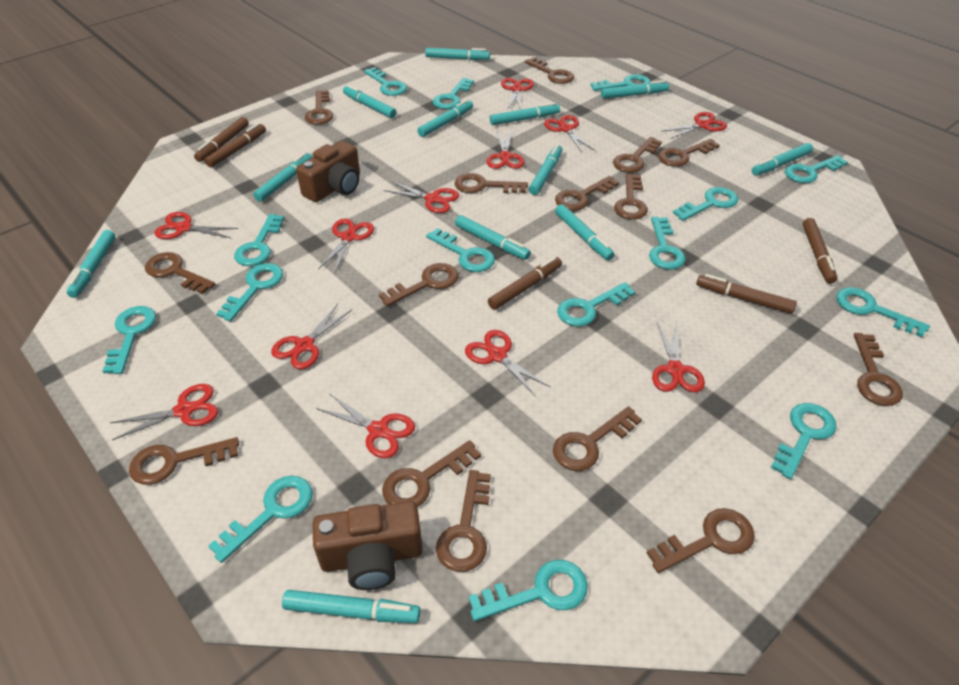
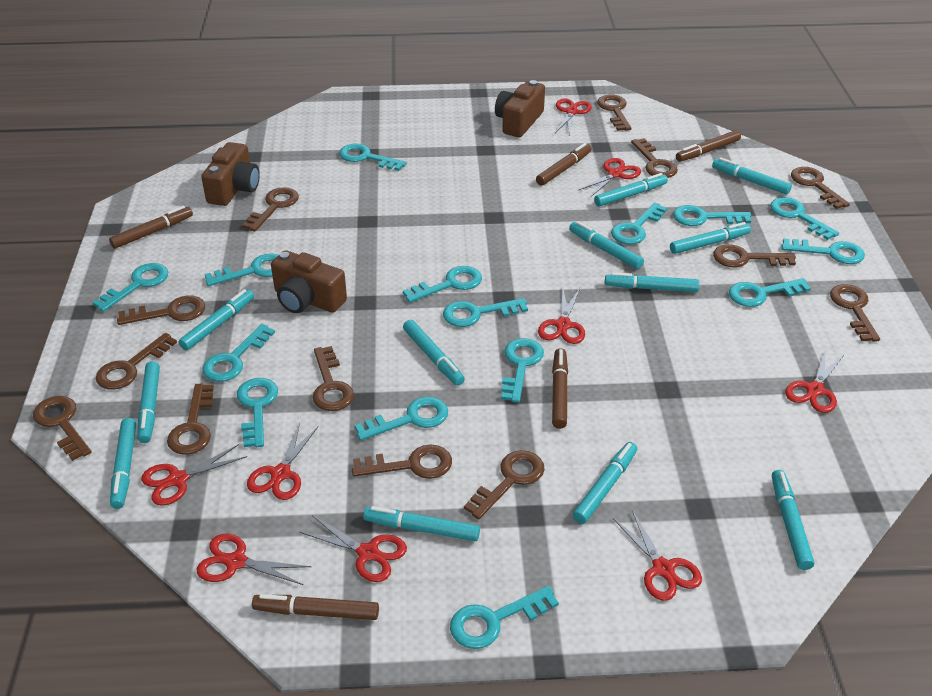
brown camera: [296,141,360,202] [312,501,423,590] = 2 -> [201,142,260,206] [271,250,347,313] [495,80,545,137] = 3
brown key: [129,437,239,485] [145,252,215,294] [305,90,333,125] [379,263,459,307] [382,440,481,507] [436,470,491,572] [454,173,528,193] [525,57,574,84] [553,406,642,471] [555,176,619,211] [613,137,662,173] [614,174,648,220] [647,508,755,573] [658,139,720,167] [854,333,903,406] = 15 -> [33,396,92,461] [96,333,177,390] [117,295,205,325] [167,384,214,455] [242,187,299,232] [313,346,354,411] [352,444,452,479] [464,450,545,520] [597,95,631,131] [631,138,678,178] [713,244,796,267] [791,167,850,209] [830,284,880,342] = 13
red scissors: [110,384,218,440] [154,212,238,239] [271,304,352,369] [316,393,415,458] [318,219,374,272] [383,181,459,213] [465,330,551,397] [487,131,525,169] [501,78,534,110] [544,115,595,153] [652,322,705,392] [661,112,727,139] = 12 -> [141,444,247,506] [197,534,311,585] [247,423,319,500] [300,515,407,582] [538,288,585,344] [555,98,592,136] [579,158,641,198] [613,510,702,601] [785,348,845,413] = 9

